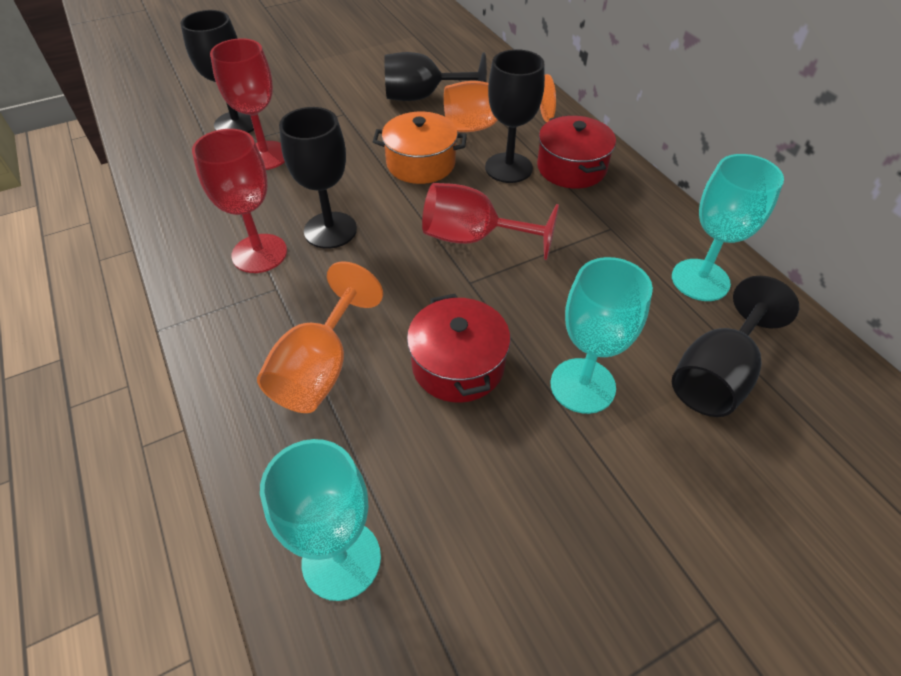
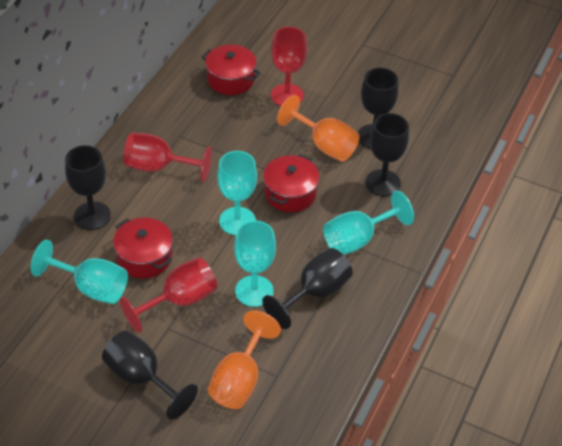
orange pot: [373,112,467,184] = 1 -> none = 0
red pot: [407,294,511,403] [537,116,616,189] = 2 -> [113,218,173,278] [201,44,261,95] [263,154,319,212] = 3
turquoise goblet: [260,439,381,601] [550,257,653,414] [672,154,784,301] = 3 -> [31,240,128,304] [217,151,257,235] [234,221,276,307] [323,191,414,255] = 4

